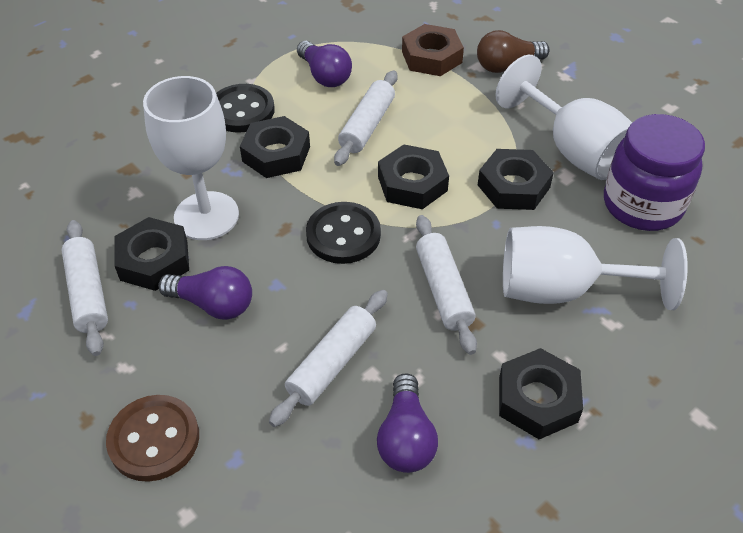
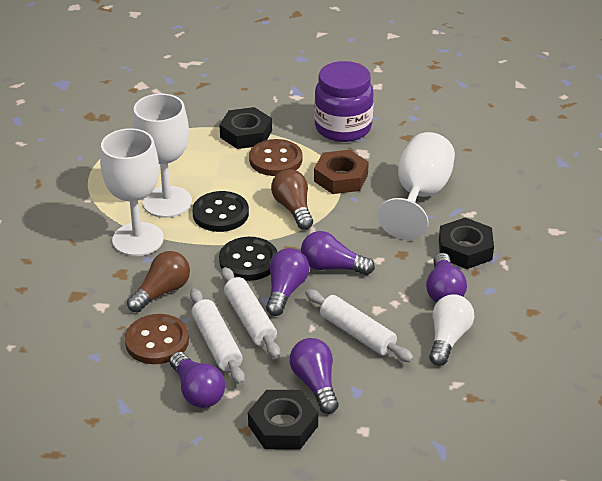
black nut: [114,217,189,291] [240,116,310,178] [378,144,449,209] [478,149,554,210] [499,348,583,439] = 5 -> [219,107,272,149] [248,390,318,450] [439,217,494,269] = 3
brown button: [106,395,199,482] = 1 -> [125,314,189,364] [249,139,302,176] = 2
brown light bulb: [477,30,550,73] = 1 -> [127,251,190,313] [271,169,313,230] = 2
purple light bulb: [158,266,252,320] [297,41,352,87] [377,373,438,473] = 3 -> [170,352,225,408] [266,248,309,316] [290,338,339,414] [301,231,375,275] [426,253,467,303] = 5
white light bulb: none = 0 -> [429,295,474,366] = 1
white rolling pin: [62,220,108,356] [269,290,388,427] [334,70,398,166] [416,215,477,355] = 4 -> [190,288,245,385] [221,267,281,359] [305,289,414,362] = 3

